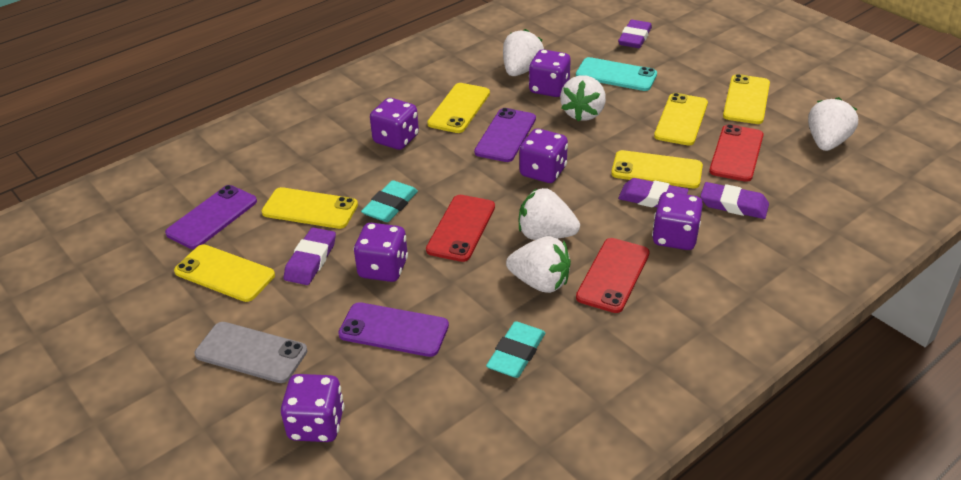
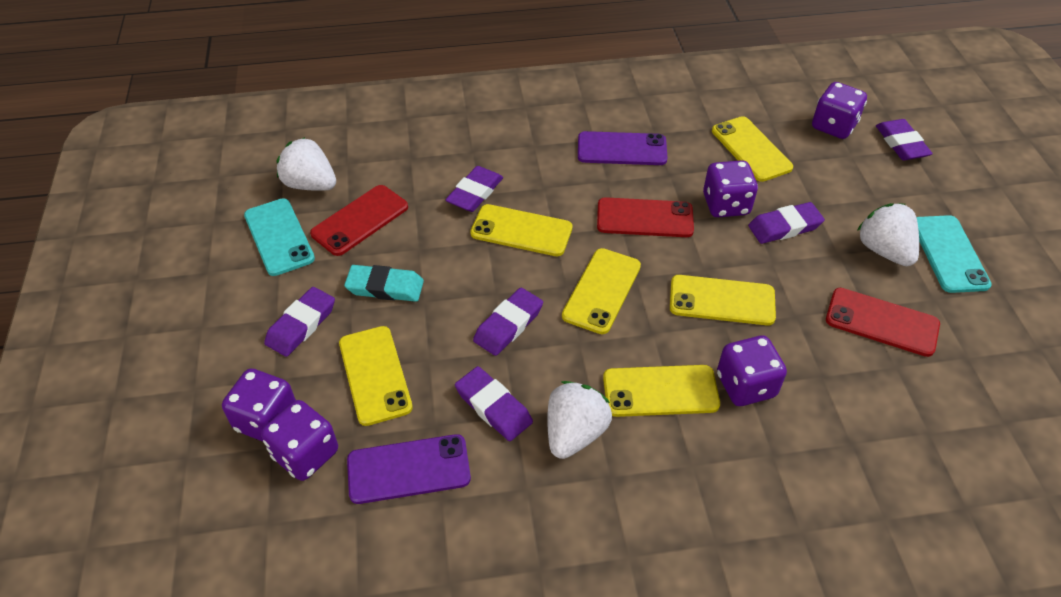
grey phone: [194,322,307,383] = 1 -> none = 0
purple dice: [281,374,344,442] [354,223,408,282] [370,98,419,150] [519,128,568,183] [529,49,571,97] [652,192,703,250] = 6 -> [222,369,296,442] [261,400,338,481] [703,160,758,217] [717,336,787,406] [812,82,867,139] = 5
purple eraser: [284,227,336,285] [618,20,652,48] [618,178,688,207] [700,182,769,219] = 4 -> [264,287,335,357] [445,166,503,212] [455,366,533,441] [473,288,543,356] [748,202,825,244] [876,119,933,160] = 6
purple phone: [165,185,257,249] [338,302,449,357] [474,108,536,162] = 3 -> [347,434,471,504] [578,131,667,165] = 2
turquoise eraser: [361,180,418,222] [486,321,545,378] = 2 -> [344,265,424,302] = 1
turquoise phone: [576,57,657,91] = 1 -> [244,198,315,276] [916,215,992,293] = 2
white strawberry: [503,29,544,76] [506,236,571,293] [519,188,580,240] [560,76,606,122] [808,97,858,151] = 5 -> [277,137,336,191] [547,381,612,459] [857,203,919,266] = 3

